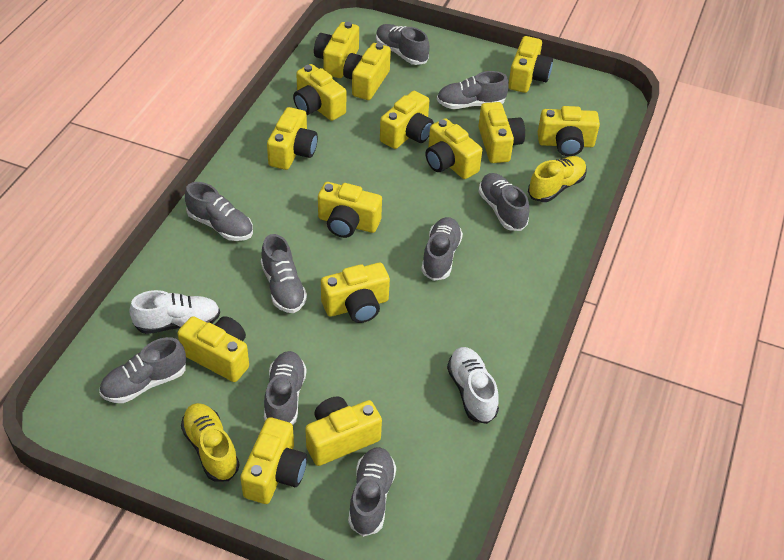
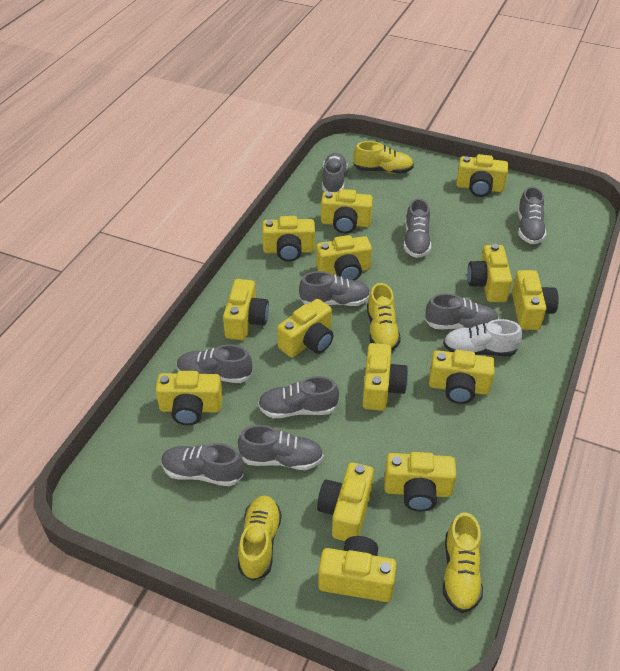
white shoe: [129,290,220,334] [447,347,499,424] = 2 -> [443,319,522,356] = 1
yellow shoe: [181,403,240,482] [528,156,587,202] = 2 -> [238,495,282,581] [353,141,414,174] [367,283,401,351] [443,512,483,613] = 4

